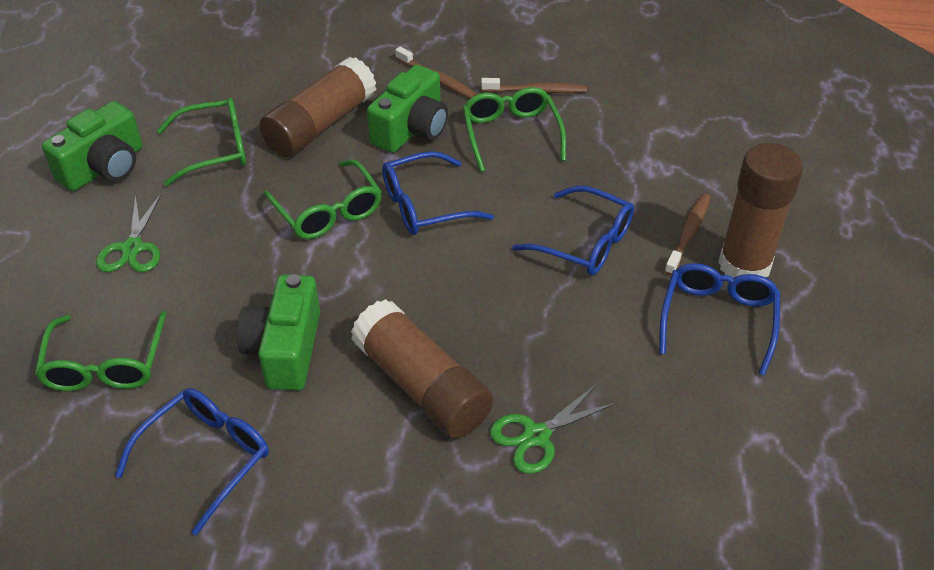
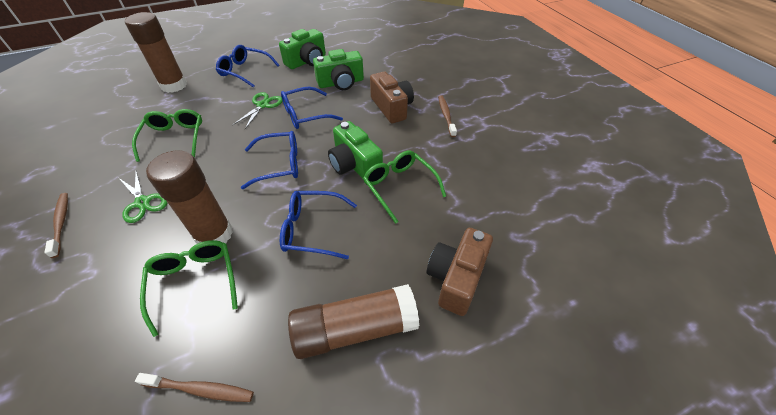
brown camera: none = 0 -> [370,72,414,123] [427,228,493,316] = 2
green glasses: [35,311,167,391] [157,98,246,186] [263,159,382,239] [463,87,566,172] = 4 -> [132,109,202,162] [140,240,238,337] [363,150,446,224] = 3

